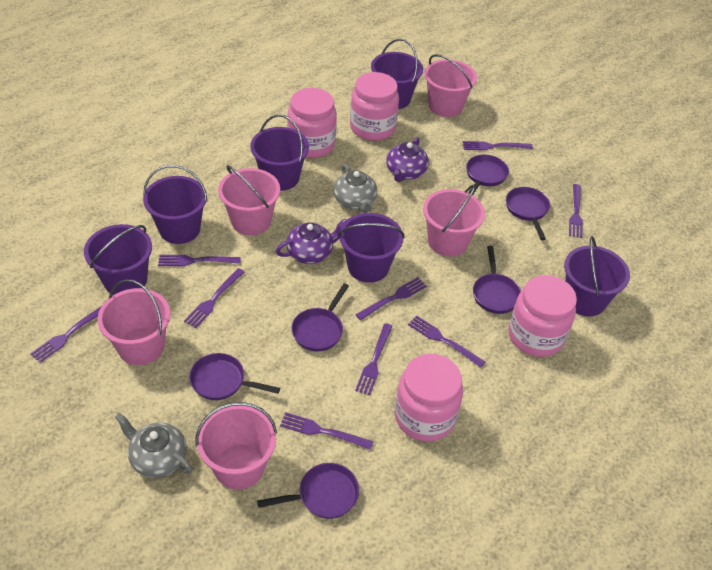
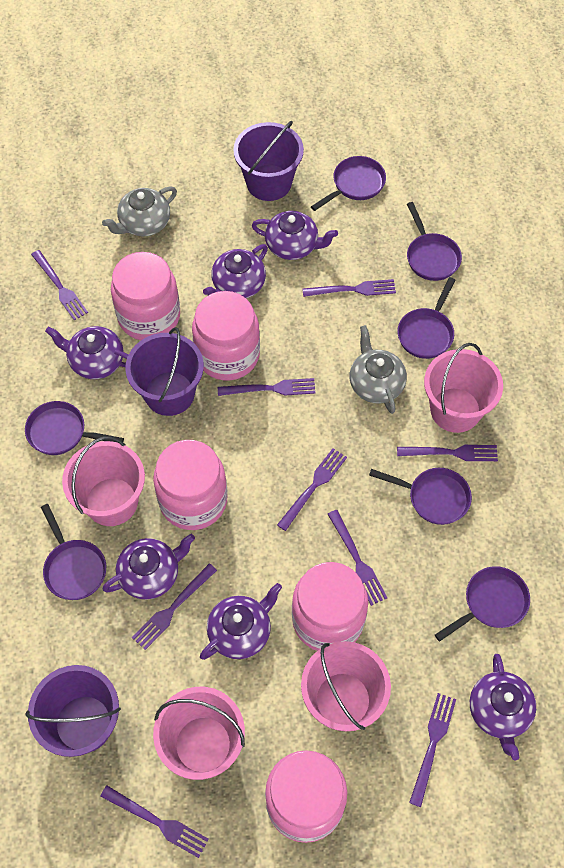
pink bucket: [97,279,170,365] [196,402,277,490] [218,165,280,235] [423,184,485,257] [425,54,477,117] = 5 -> [62,436,145,526] [153,687,245,780] [301,641,391,731] [424,343,503,433] = 4
pink jar: [287,88,337,158] [350,72,399,141] [395,354,463,442] [509,275,577,357] = 4 -> [111,252,180,340] [153,440,227,530] [192,291,260,380] [265,750,347,843] [292,562,368,651] = 5
purple bucket: [84,224,152,295] [143,165,207,244] [250,114,309,191] [338,213,404,283] [371,39,423,109] [564,236,630,316] = 6 -> [25,665,121,757] [125,327,204,416] [233,121,304,201] = 3
purple pan: [189,353,280,400] [257,463,359,519] [291,283,349,351] [466,154,509,195] [473,246,521,314] [506,187,550,240] = 6 -> [25,401,124,455] [41,504,106,600] [311,156,386,211] [369,468,472,525] [397,277,455,359] [407,202,462,281] [435,566,530,641] = 7
purple teapot: [276,219,346,264] [386,137,429,182] = 2 -> [45,326,128,379] [102,534,195,600] [200,583,282,660] [203,244,268,298] [252,211,338,260] [470,654,536,761] = 6

